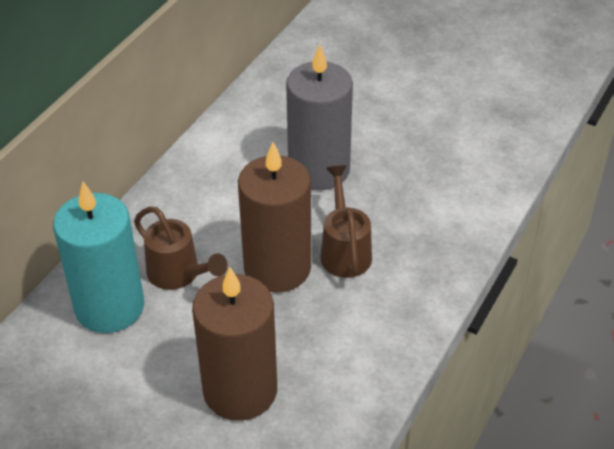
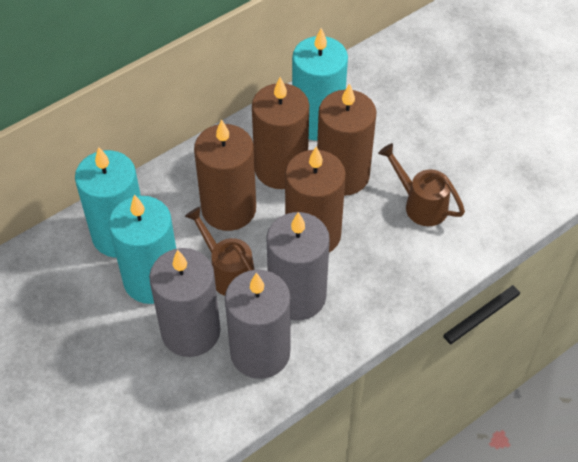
brown candle: [192,267,277,421] [238,142,311,293] = 2 -> [194,119,256,231] [252,77,309,189] [285,146,346,253] [317,83,377,196] = 4
grey candle: [286,44,353,190] = 1 -> [149,248,221,357] [225,270,291,379] [266,212,330,321] = 3
turquoise candle: [53,182,144,333] = 1 -> [75,147,141,258] [109,194,176,304] [292,28,348,141] = 3

